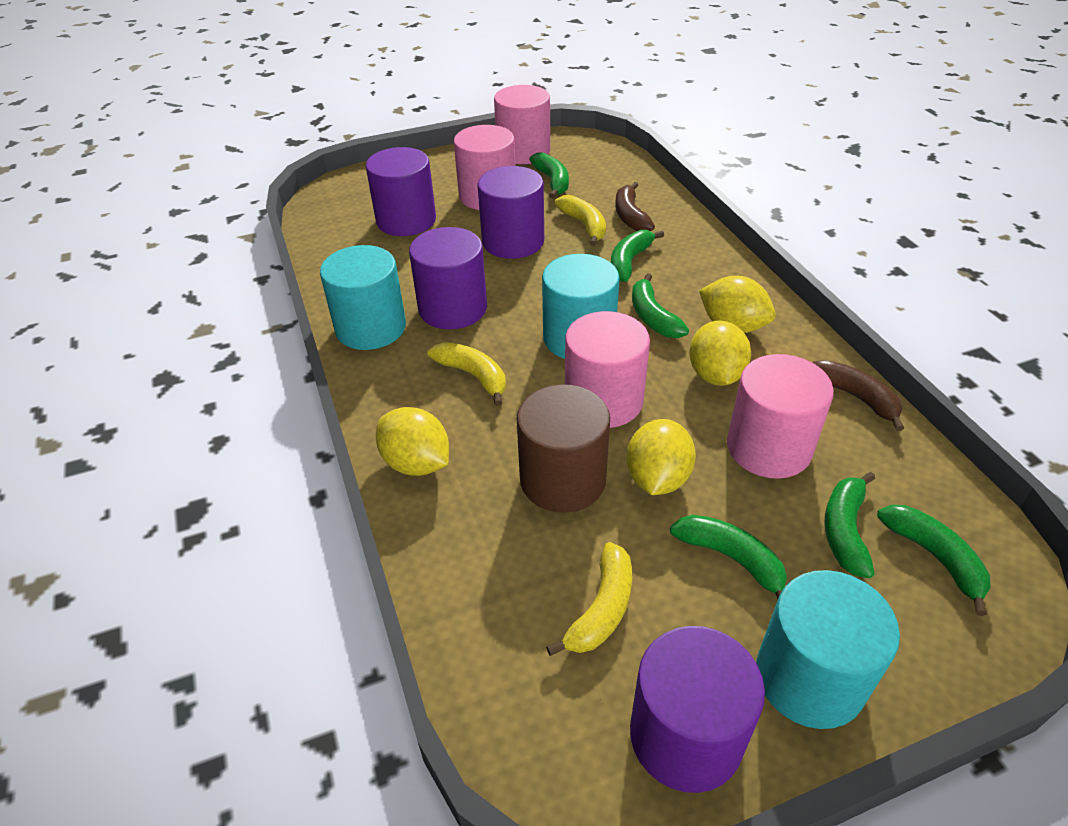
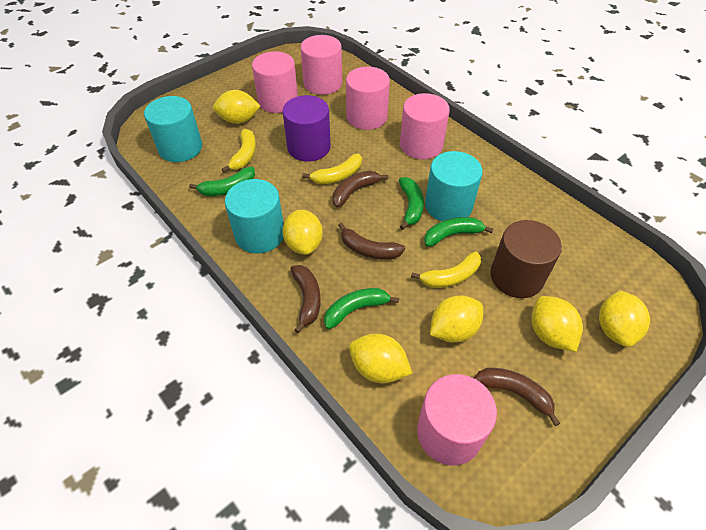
brown banana: [615,182,655,231] [812,360,904,431] = 2 -> [291,265,321,333] [333,171,388,208] [338,223,405,259] [474,368,560,426] = 4
green banana: [529,152,569,198] [611,230,664,282] [632,273,689,338] [670,515,787,599] [825,472,875,579] [877,505,991,616] = 6 -> [189,167,255,196] [324,288,399,329] [399,177,424,230] [424,217,493,247] = 4
pink cylinder: [454,125,516,210] [494,85,550,164] [565,311,650,428] [727,354,834,479] = 4 -> [252,51,298,113] [300,35,342,95] [346,67,390,130] [400,93,450,159] [417,374,497,466] = 5
purple cylinder: [366,147,436,236] [409,227,487,329] [477,166,544,259] [630,626,765,793] = 4 -> [282,95,331,162] = 1
yellow lemon: [376,407,449,476] [626,419,696,495] [689,321,751,386] [699,276,775,333] = 4 -> [213,90,260,124] [282,210,323,255] [349,334,412,383] [430,295,483,343] [532,296,583,352] [599,290,650,347] = 6

